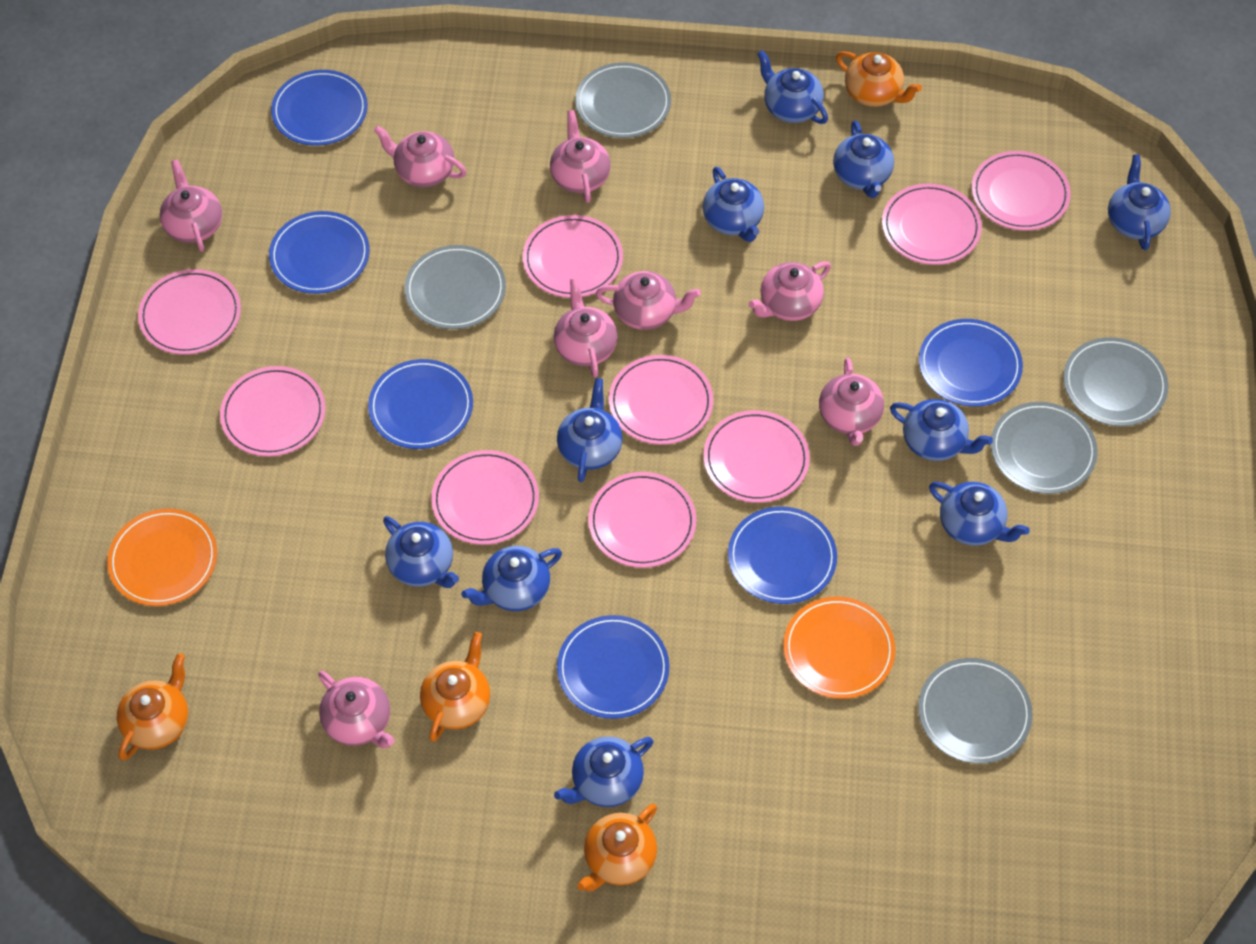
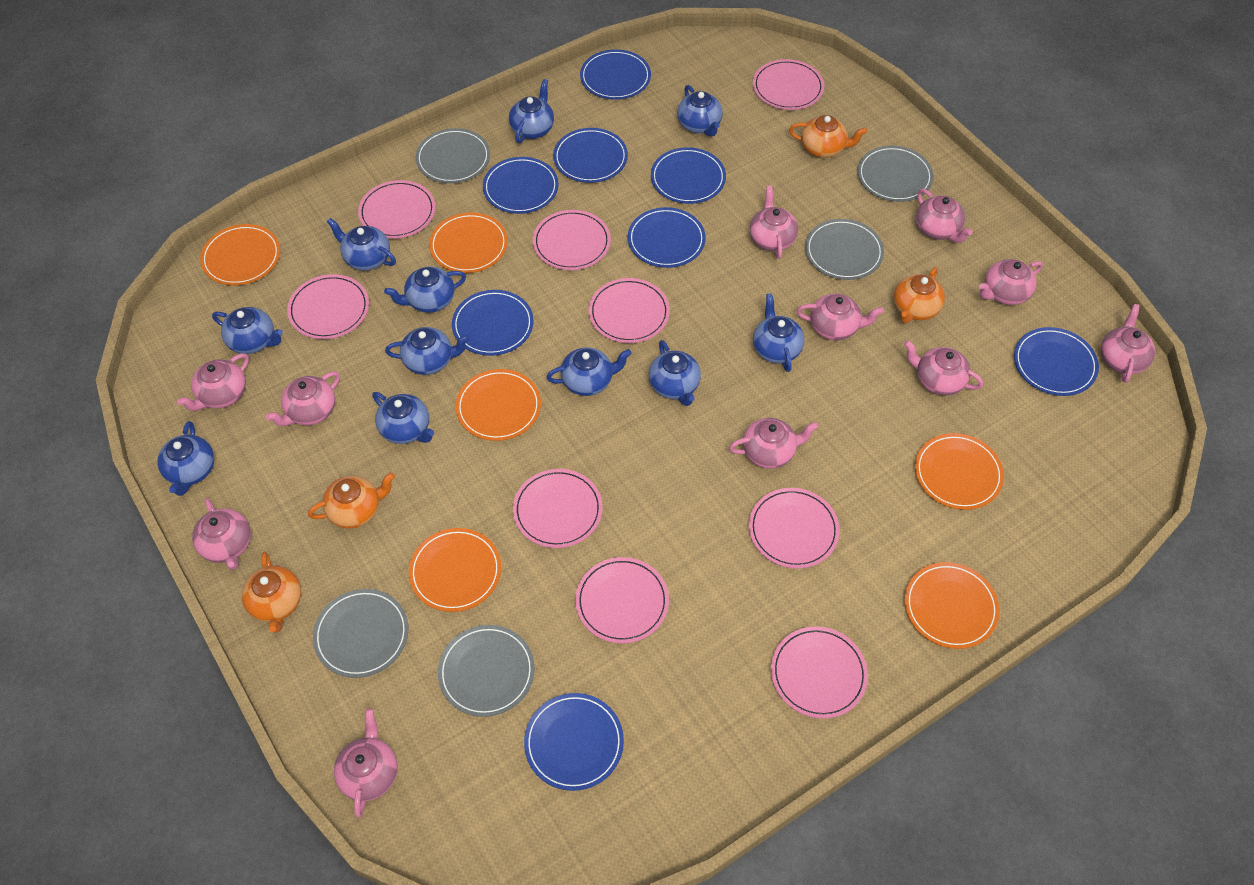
blue plate: [269,211,370,294] [271,70,368,146] [368,359,473,449] [557,615,669,719] [728,506,837,604] [919,319,1023,407] = 6 -> [452,290,534,356] [483,157,559,214] [524,693,624,791] [553,128,628,183] [580,49,651,100] [628,207,706,268] [651,147,726,204] [1014,327,1099,396] = 8
blue teapot: [383,516,459,588] [461,546,562,611] [554,736,653,807] [557,378,623,482] [703,167,764,242] [757,50,828,124] [833,120,894,198] [890,399,993,461] [929,482,1030,546] [1108,155,1171,250] = 10 -> [157,421,214,496] [212,307,283,354] [326,218,396,271] [372,392,434,444] [384,267,466,313] [385,327,470,375] [509,79,554,143] [547,347,631,396] [649,340,701,406] [677,85,723,137] [753,293,804,372] = 11
orange plate: [107,509,217,606] [783,597,895,699] = 2 -> [200,224,280,286] [409,528,501,612] [429,212,508,273] [456,369,541,441] [905,562,999,649] [915,433,1004,510] = 6
pink teapot: [160,160,222,252] [318,671,395,749] [374,126,466,187] [550,110,611,203] [554,278,618,378] [596,271,701,330] [749,261,831,321] [819,358,884,446] = 8 -> [177,353,249,411] [192,498,251,570] [266,372,340,426] [334,709,398,818] [729,418,819,469] [750,186,798,259] [797,294,884,340] [904,340,983,396] [916,189,973,243] [979,259,1043,305] [1101,304,1155,383] = 11

